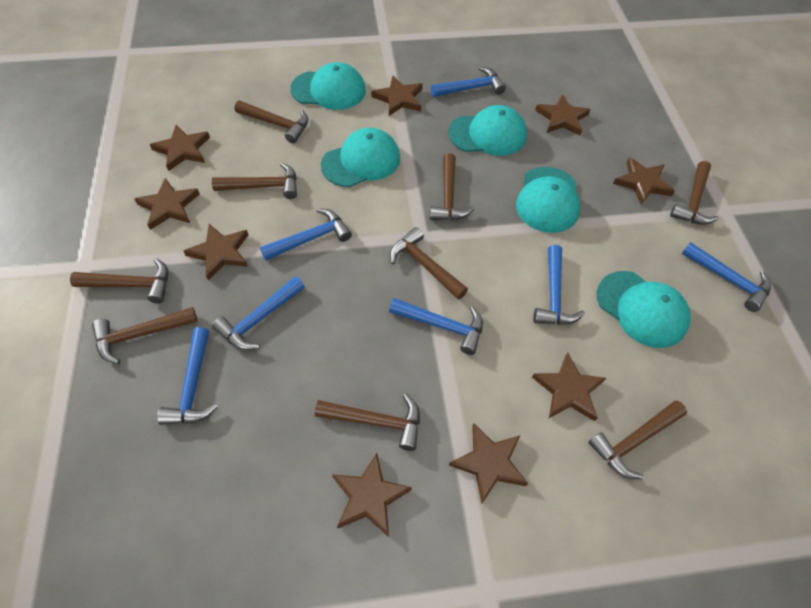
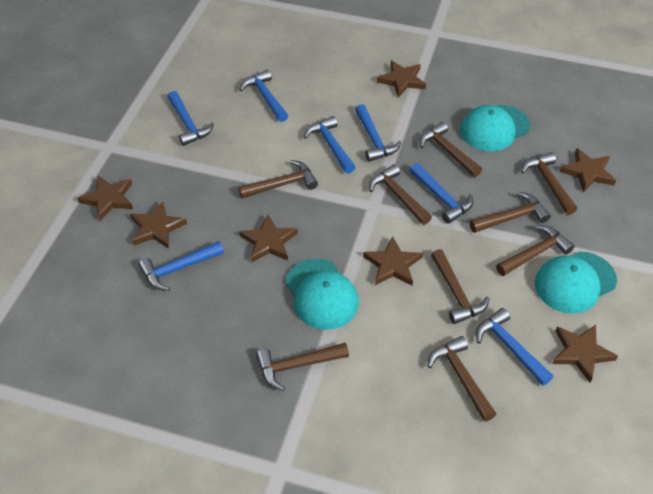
brown star: [134,178,200,230] [150,125,210,171] [183,224,248,281] [332,453,412,537] [371,75,423,116] [449,424,528,504] [532,353,606,421] [535,94,590,136] [613,157,675,205] = 9 -> [77,176,133,221] [130,201,187,249] [239,215,298,263] [363,236,423,286] [377,60,426,97] [552,325,618,382] [559,148,616,192] = 7
turquoise cap: [290,62,366,110] [321,128,400,187] [448,105,527,156] [516,167,580,233] [597,271,690,348] = 5 -> [286,259,359,330] [460,105,530,152] [535,251,617,314] = 3

